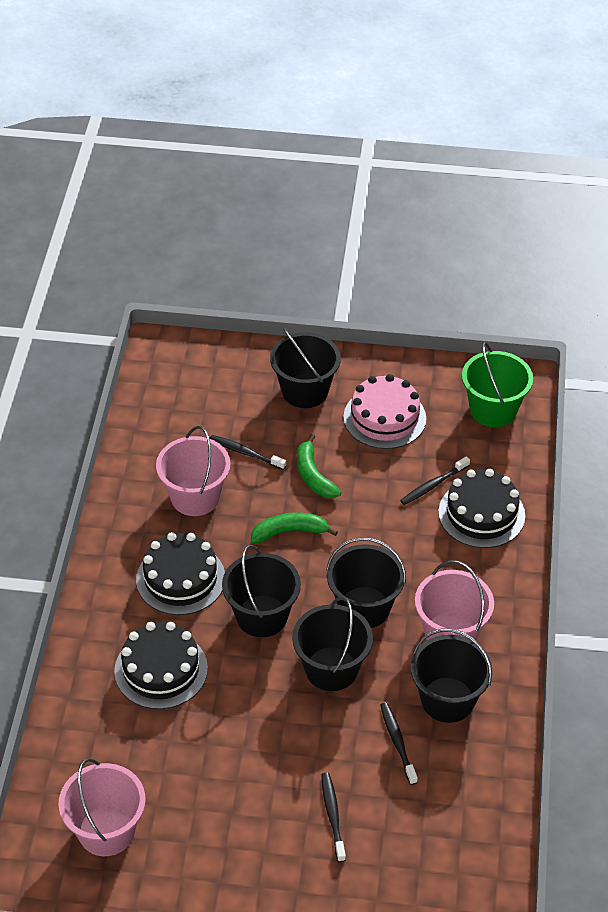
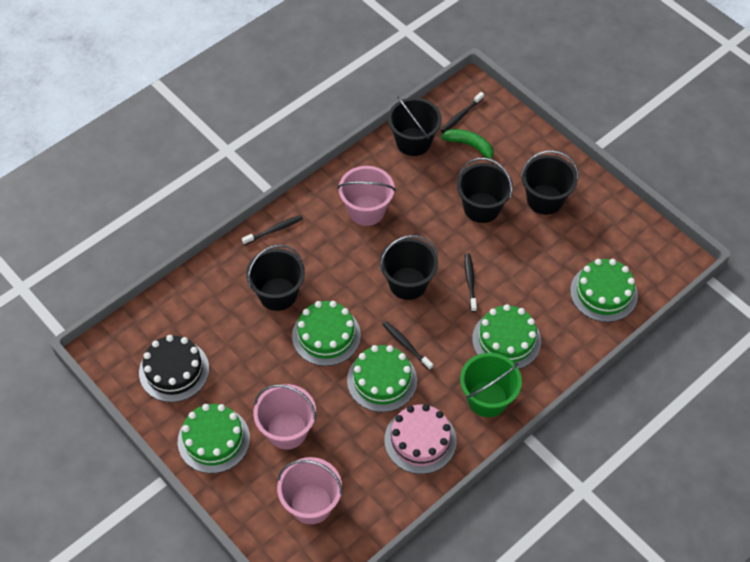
black cake: [114,622,208,709] [136,532,225,615] [438,469,525,548] = 3 -> [139,335,209,402] = 1
green banana: [251,513,338,544] [297,434,341,498] = 2 -> [441,129,495,164] = 1
green cake: none = 0 -> [178,404,250,473] [292,301,361,366] [347,345,417,412] [472,304,541,369] [570,259,638,322] = 5

